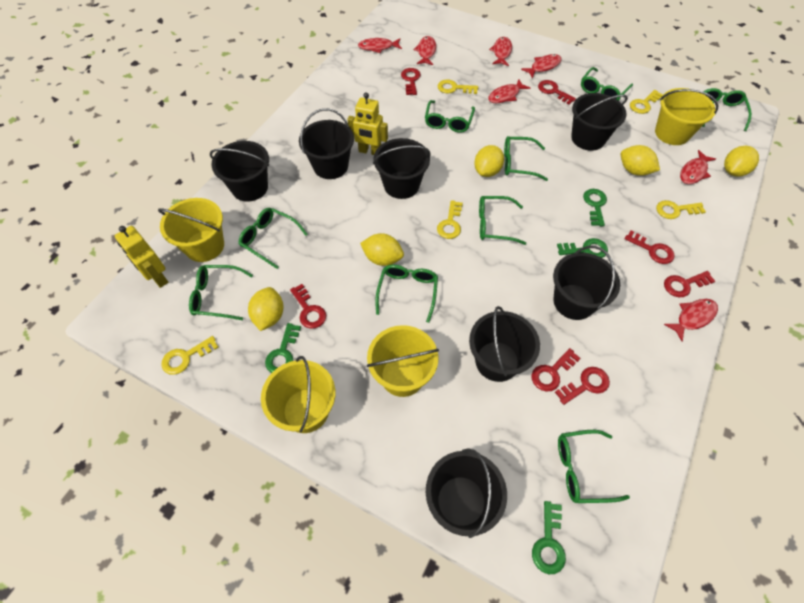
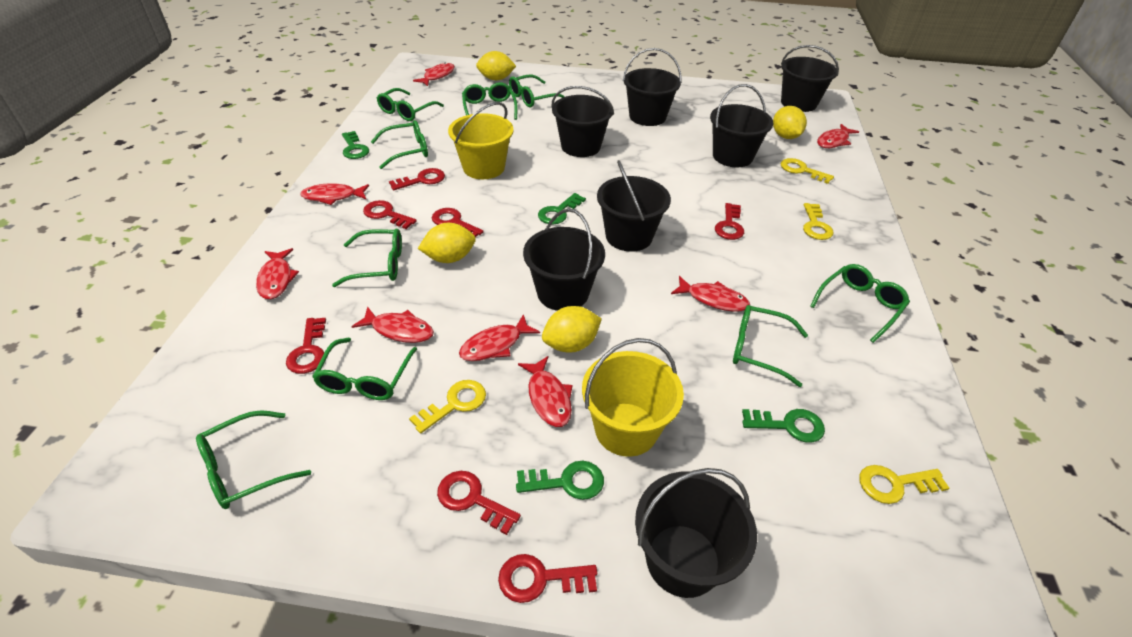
red fish: [358,38,402,53] [413,36,436,65] [488,80,530,103] [489,37,512,66] [521,54,561,78] [664,299,718,341] [680,150,716,184] = 7 -> [256,248,299,299] [300,183,369,205] [351,306,434,343] [413,62,455,86] [459,314,540,361] [518,356,573,427] [671,276,750,312] [817,124,859,148] = 8
yellow bucket: [158,198,224,262] [261,356,335,433] [367,325,439,397] [655,88,718,145] = 4 -> [448,102,514,179] [582,338,684,457] = 2
yellow key: [161,336,219,375] [437,200,463,239] [438,80,478,94] [630,90,663,114] [656,200,706,219] = 5 -> [409,380,486,434] [781,158,834,184] [803,203,833,240] [859,465,949,504] = 4
yellow lemon: [248,287,284,331] [360,233,404,266] [474,145,504,177] [621,145,660,176] [724,146,759,177] = 5 -> [418,223,476,263] [476,51,516,80] [542,306,602,353] [773,106,807,139] = 4
yellow robot: [115,226,168,288] [347,92,388,155] = 2 -> none = 0

